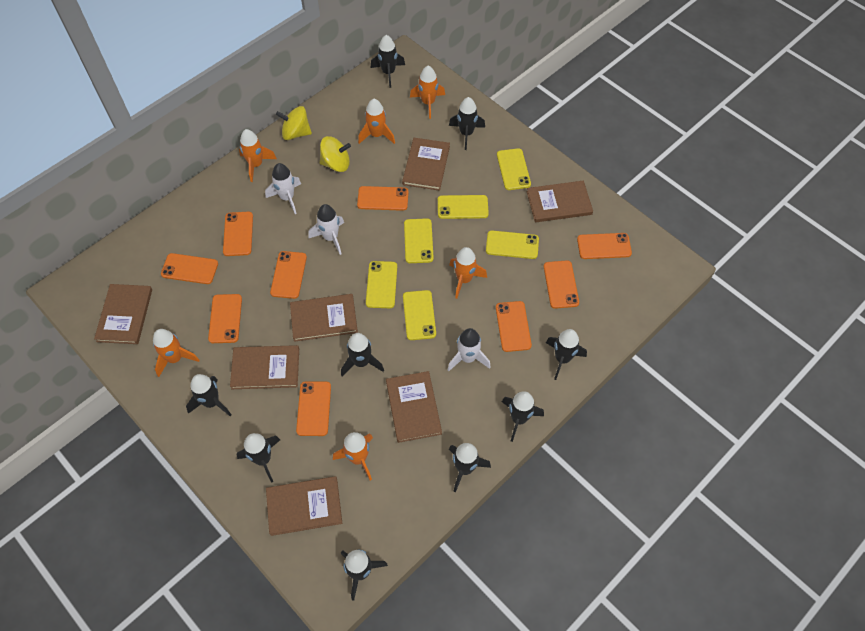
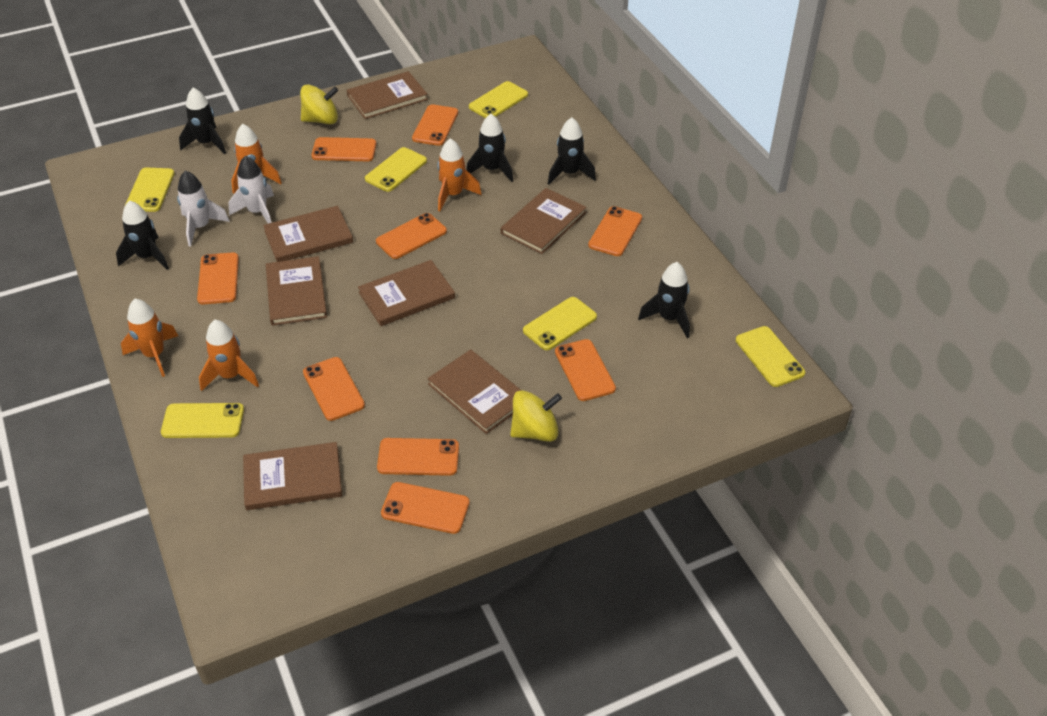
black rocket: [186,374,231,416] [237,433,280,483] [341,333,384,377] [341,550,388,601] [371,35,405,88] [449,97,485,150] [449,443,491,493] [502,391,544,442] [546,329,587,380] = 9 -> [116,200,169,270] [179,88,226,154] [466,114,513,182] [548,117,596,185] [638,262,690,338] = 5
orange rocket: [153,329,199,377] [239,129,277,182] [333,432,373,481] [358,99,395,144] [410,66,445,119] [449,247,487,299] = 6 -> [121,299,178,377] [199,320,259,391] [231,124,282,194] [437,138,482,211] = 4
white rocket: [265,163,301,214] [309,204,344,255] [448,328,491,371] = 3 -> [177,171,230,247] [228,156,274,224] = 2

